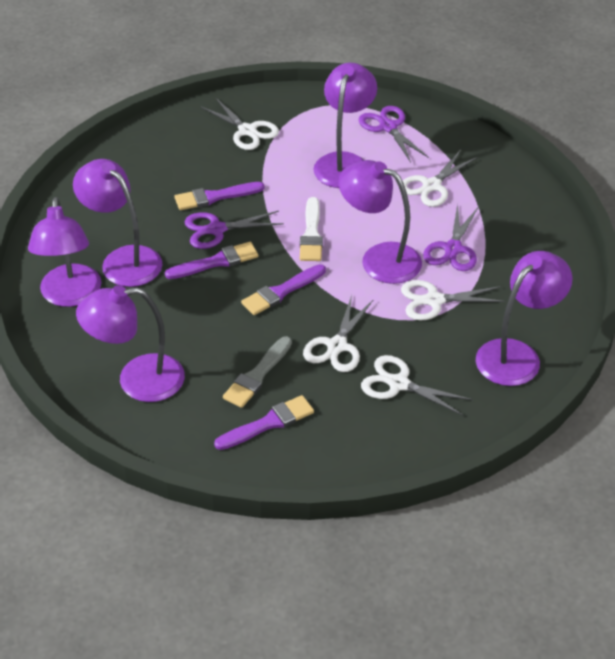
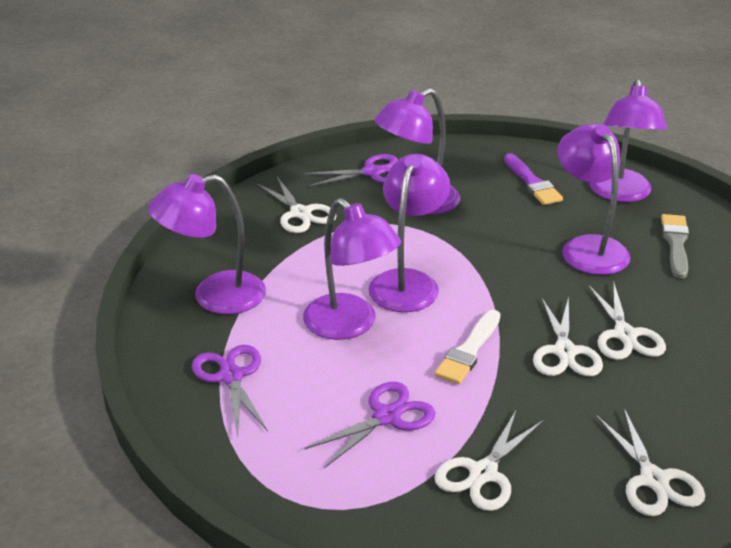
purple brush: [165,242,258,279] [175,182,265,210] [214,395,314,450] [241,264,326,315] = 4 -> [504,153,563,205] = 1

